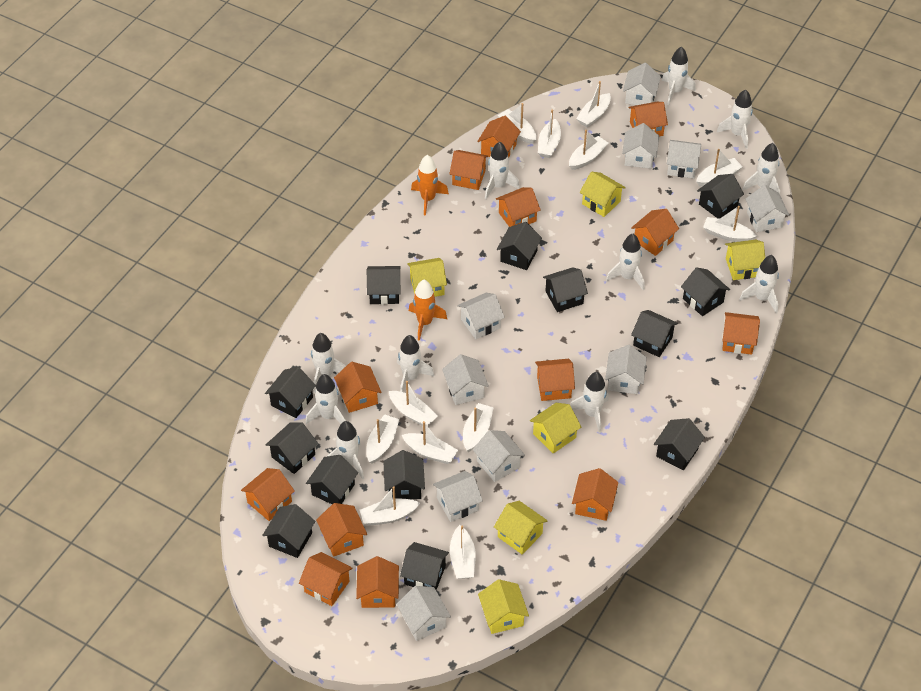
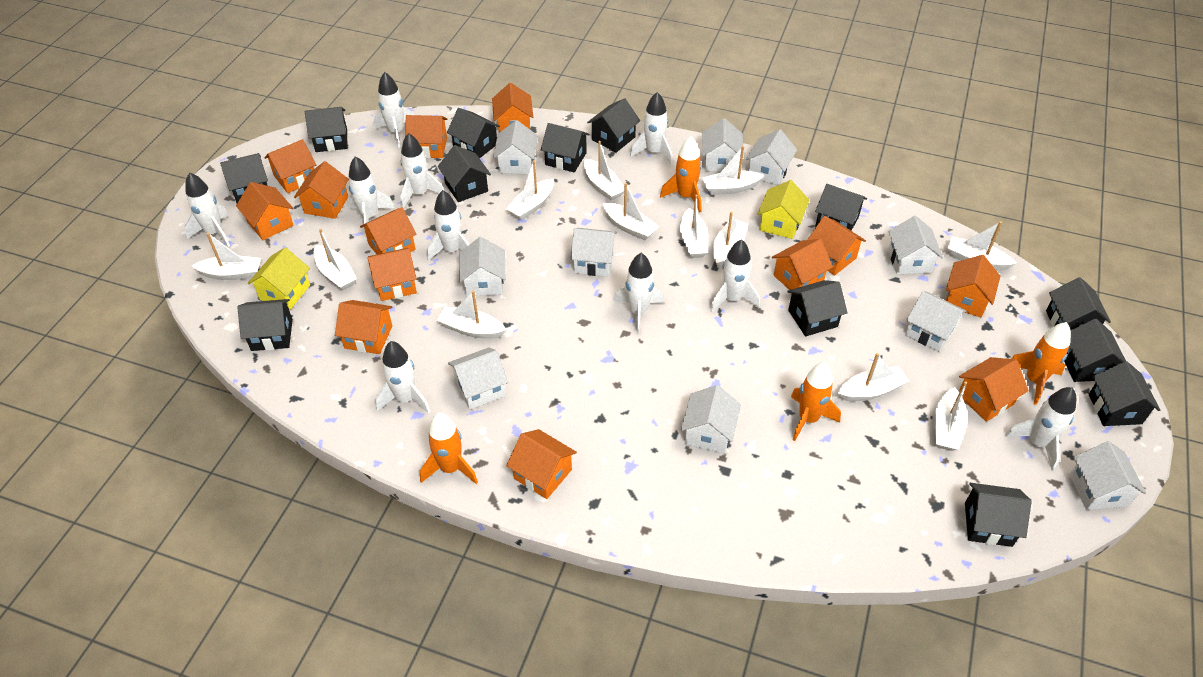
orange rocket: [409,280,447,341] [411,155,449,215] = 2 -> [420,413,478,484] [660,136,702,212] [791,362,841,441] [1011,322,1071,405] = 4
white rocket: [306,374,346,424] [311,333,346,393] [326,421,364,480] [397,335,434,392] [485,142,520,199] [570,372,609,433] [606,234,645,291] [662,46,696,105] [717,89,753,149] [740,255,779,313] [742,143,780,194] = 11 -> [185,172,230,247] [347,156,394,224] [373,72,414,148] [375,341,430,413] [400,133,444,208] [427,190,470,261] [614,253,664,334] [630,92,673,165] [710,239,760,313] [1005,387,1076,471] = 10
yellow house: [407,258,447,297] [478,579,529,634] [494,501,548,555] [530,403,581,454] [579,171,626,217] [725,240,765,280] = 6 -> [248,247,310,310] [758,180,809,239] = 2

